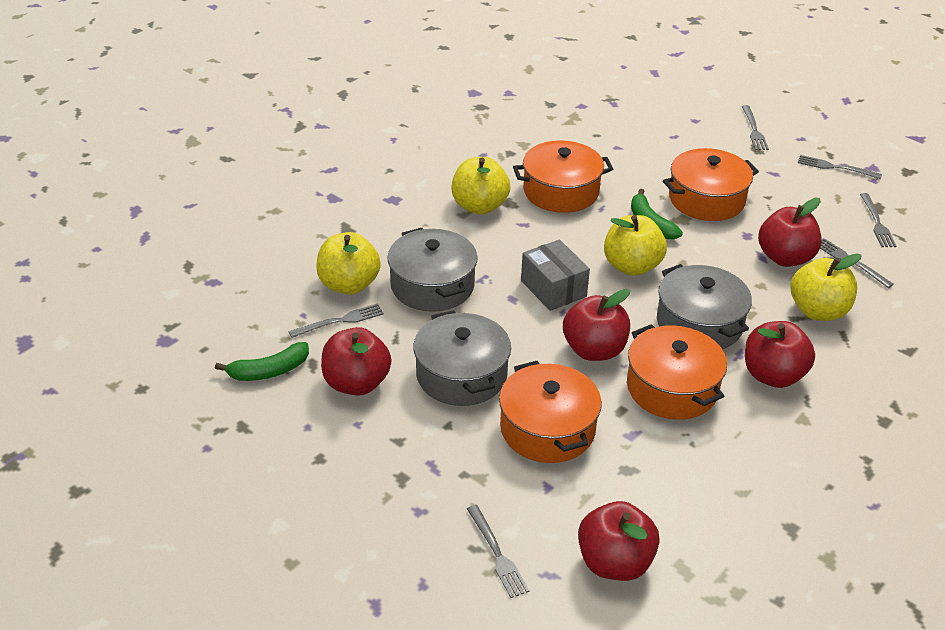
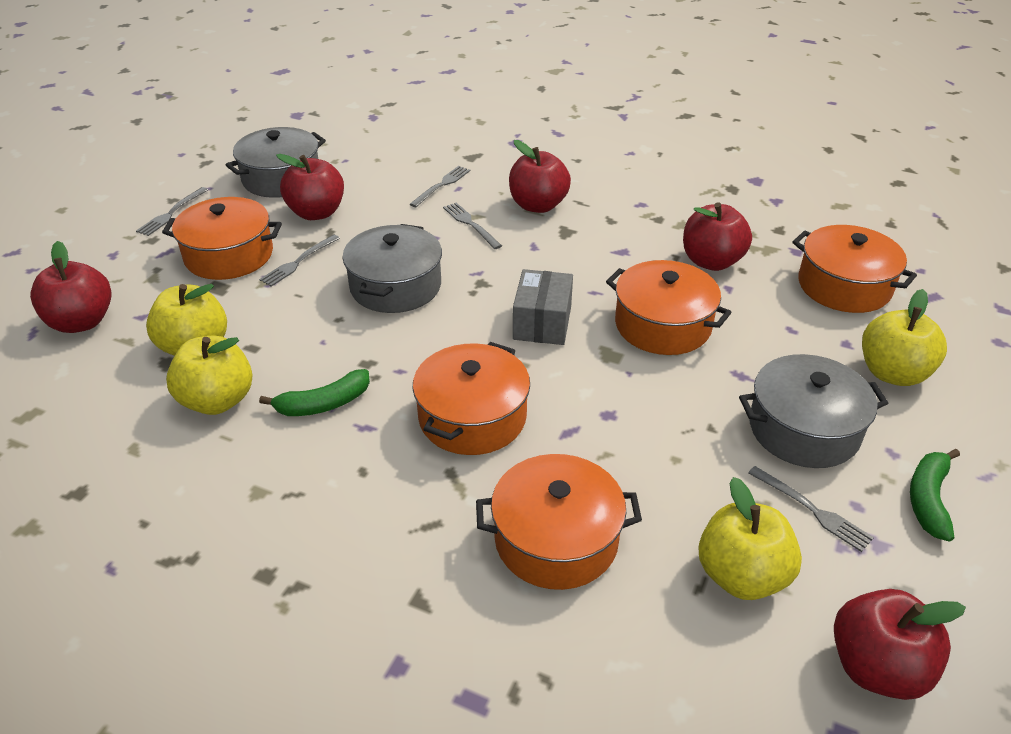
grey fork: [289,303,384,338] [467,505,529,598] [742,105,769,150] [798,155,882,179] [820,238,894,288] [860,193,896,247] = 6 -> [136,187,208,236] [259,234,340,287] [410,166,470,207] [443,203,502,249] [748,466,874,552] = 5
orange pot: [499,361,602,463] [513,140,613,213] [627,324,727,420] [663,148,759,221] = 4 -> [162,197,282,280] [412,342,530,455] [476,454,642,590] [606,260,732,355] [792,225,917,313] = 5

